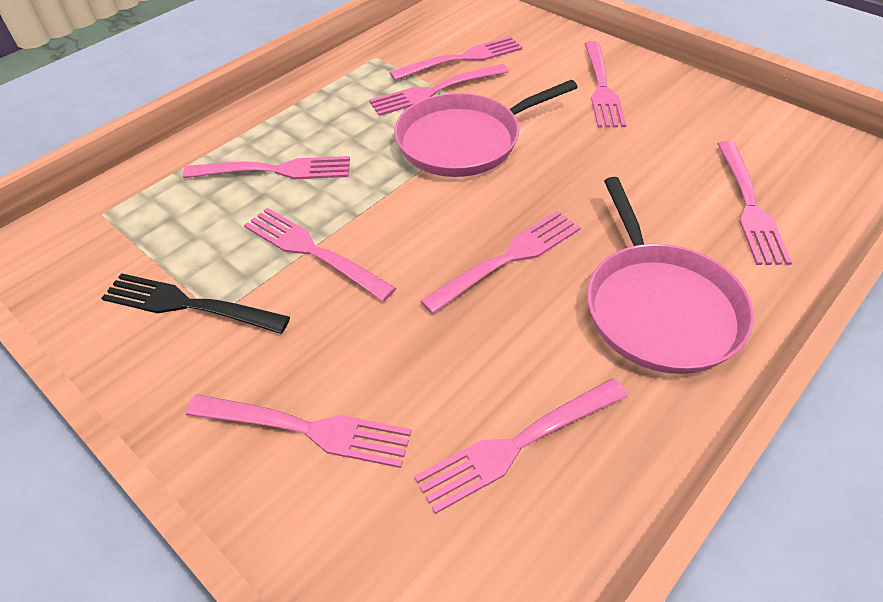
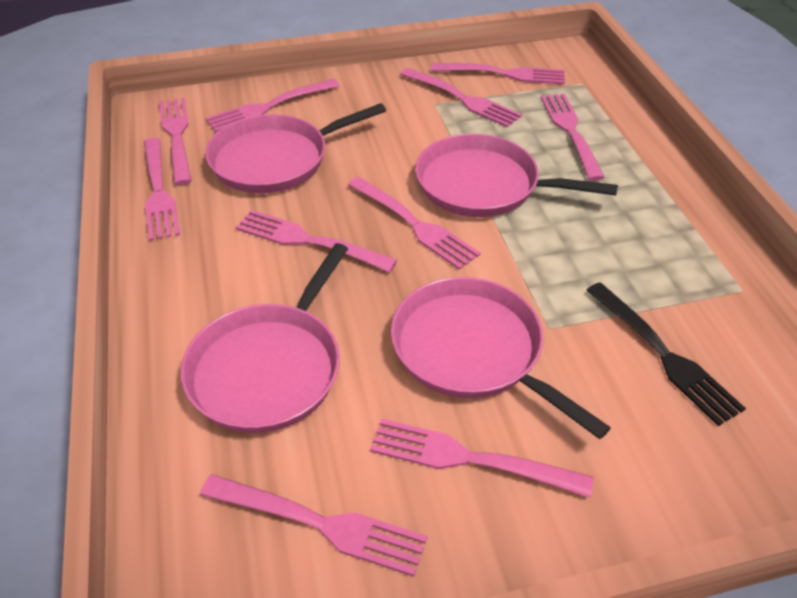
pink fork: [183,156,350,179] [186,394,412,468] [244,208,396,301] [369,64,509,116] [389,36,523,81] [414,378,628,514] [420,211,581,314] [584,41,626,128] [717,141,792,265] = 9 -> [144,138,180,241] [159,98,192,185] [200,474,427,577] [205,79,340,132] [235,210,397,272] [348,177,481,270] [370,418,593,498] [400,68,522,127] [431,63,565,84] [541,94,605,181] = 10
pink pan: [394,80,578,177] [587,177,754,374] = 2 -> [181,243,348,433] [205,103,386,193] [391,277,611,439] [415,134,618,217] = 4

